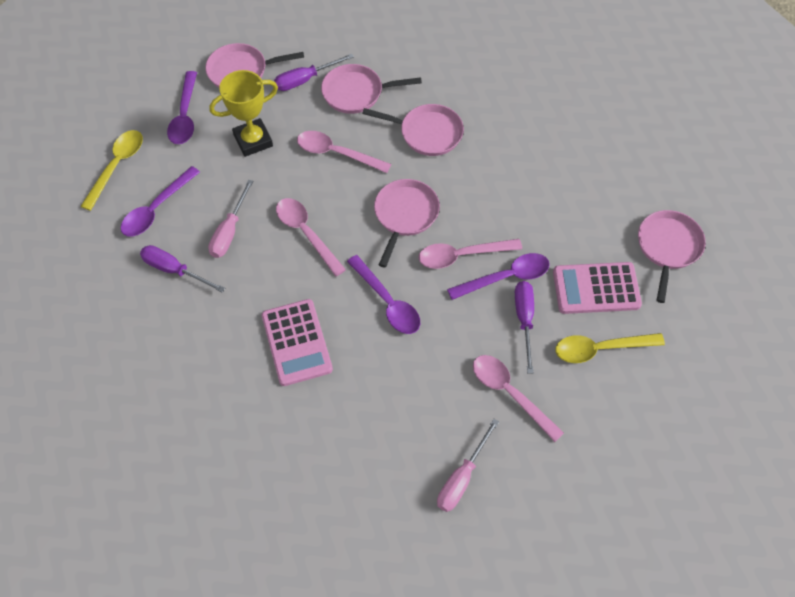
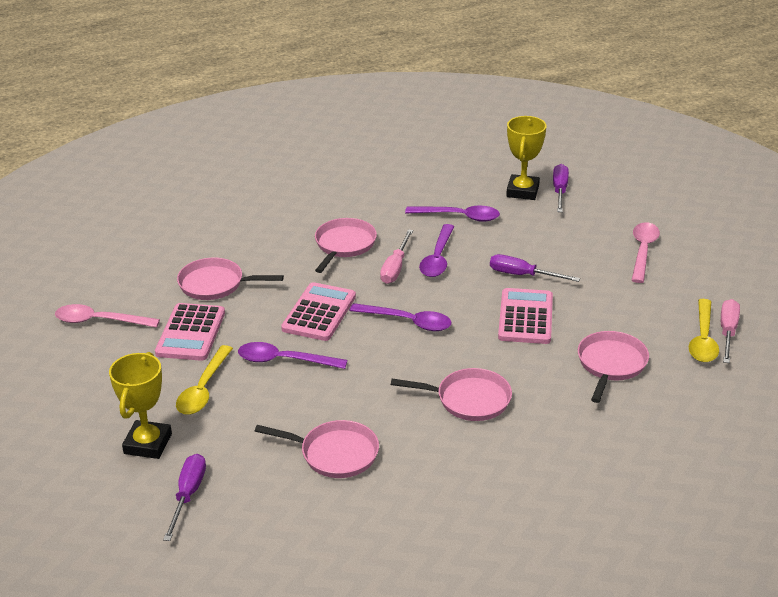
pink calculator: [262,299,333,386] [553,262,642,314] = 2 -> [155,303,225,361] [281,282,356,341] [498,288,553,344] = 3
pink spoon: [276,198,346,277] [297,131,391,173] [419,239,522,269] [473,355,564,442] = 4 -> [55,304,160,328] [631,222,660,283] = 2
yellow trophy: [209,70,278,157] = 1 -> [109,352,172,459] [506,116,546,200] = 2

